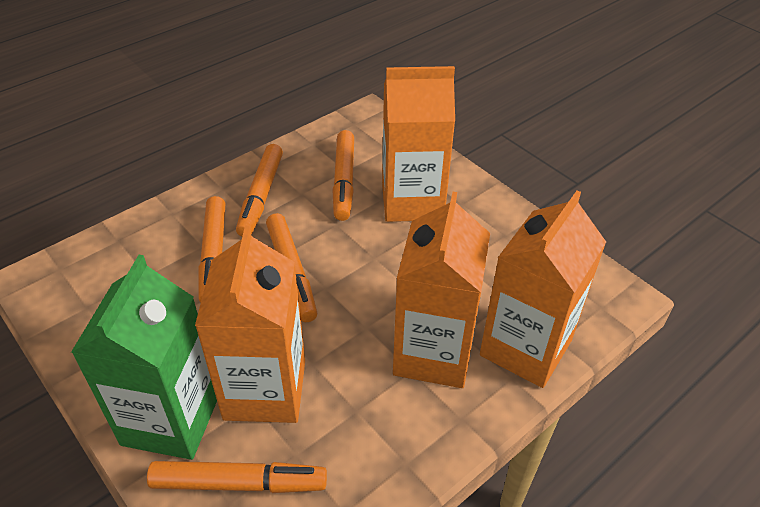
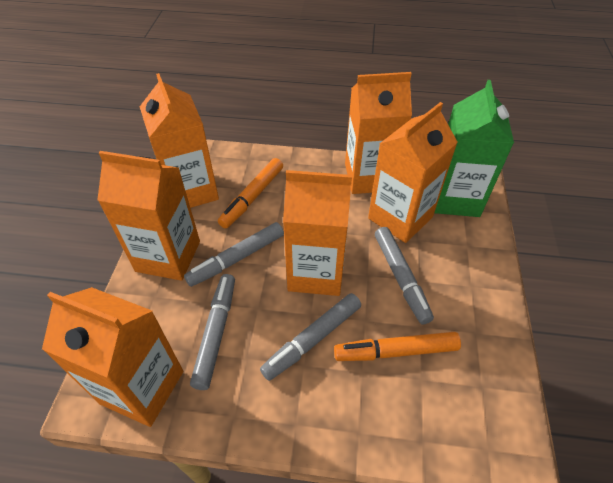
grey marker: none = 0 -> [184,222,284,287] [190,274,235,390] [260,293,361,381] [375,227,434,325] = 4
orange carton: [195,226,305,423] [382,66,455,222] [393,192,490,388] [480,190,606,388] = 4 -> [42,287,183,427] [97,151,200,281] [140,73,219,208] [283,170,352,296] [345,72,412,194] [368,102,458,243] = 6
orange marker: [147,461,327,493] [198,196,226,302] [236,144,283,237] [266,213,317,322] [332,130,354,221] = 5 -> [218,158,283,229] [334,332,461,361] = 2

